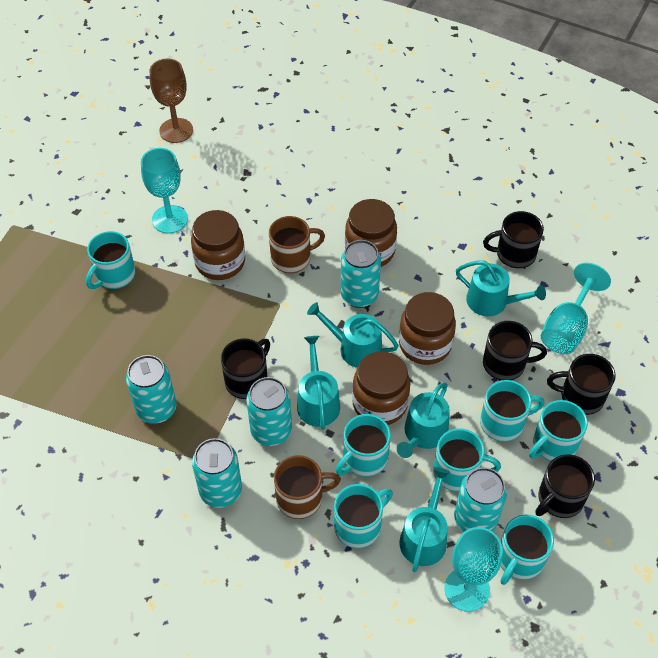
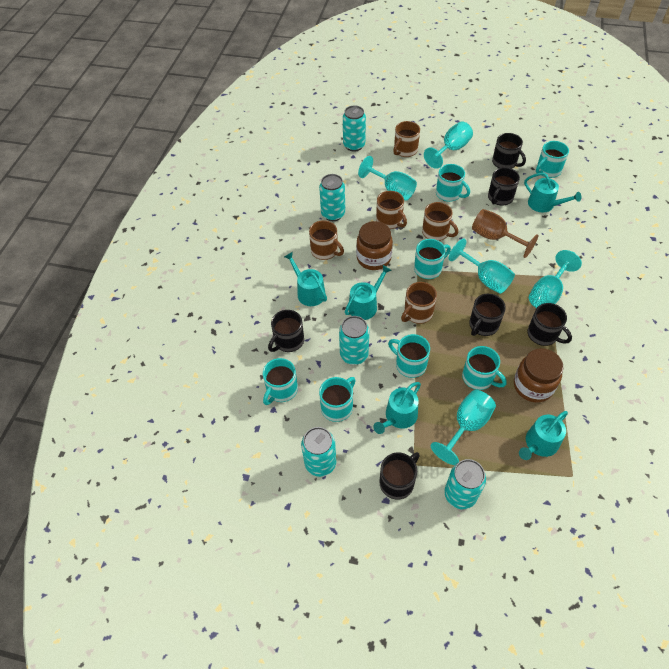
black mug: [221,338,270,399] [483,211,544,268] [483,321,547,380] [535,454,595,518] [547,354,616,415] = 5 -> [268,310,304,352] [380,452,420,499] [469,294,506,336] [488,167,520,205] [492,133,526,169] [527,303,572,346] = 6
brown jar: [191,210,245,280] [345,199,397,267] [352,351,410,425] [399,292,456,365] = 4 -> [356,221,393,270] [514,348,564,403] = 2
brown mug: [269,216,325,273] [274,455,341,519] = 2 -> [309,220,344,260] [376,191,407,229] [393,121,420,157] [401,282,437,324] [422,202,458,241] = 5
turquoise goblet: [141,148,188,233] [444,527,502,612] [541,263,611,354] = 3 -> [358,156,417,201] [424,122,473,169] [431,390,496,465] [449,239,515,294] [529,250,582,308] = 5

